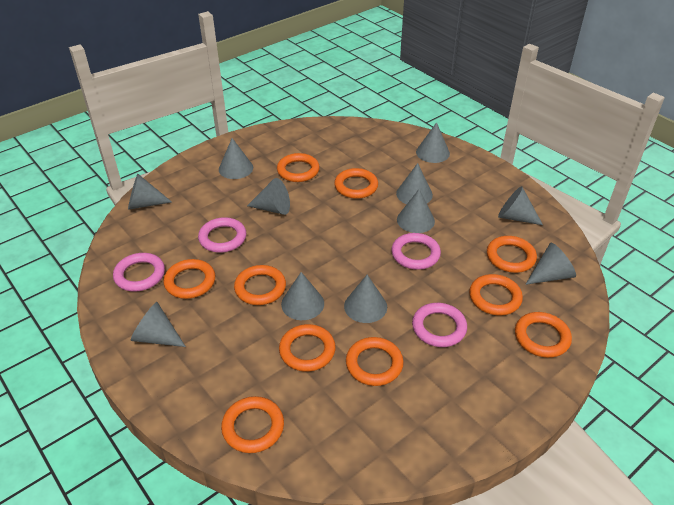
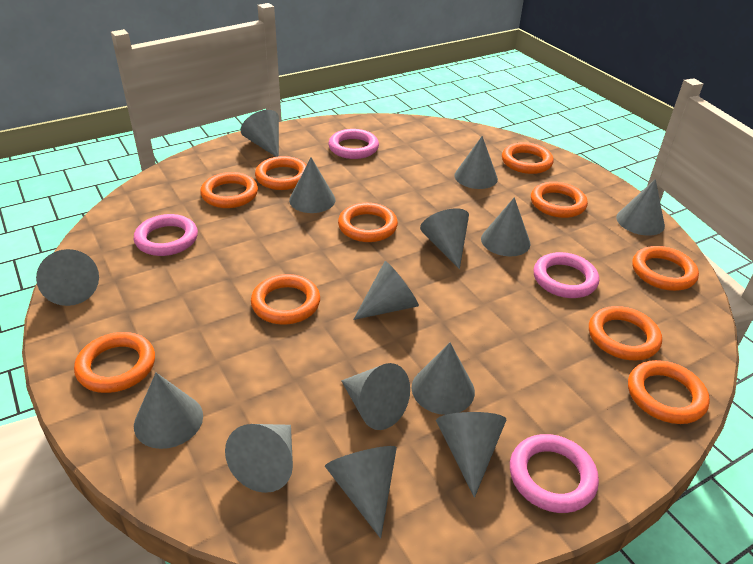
grey cone: [128,174,172,210] [130,302,186,347] [219,138,253,179] [247,178,290,215] [281,272,324,320] [344,275,387,323] [396,163,433,204] [397,189,435,233] [416,122,450,163] [498,186,543,225] [525,243,576,285] = 11 -> [36,249,99,306] [134,373,203,449] [225,424,293,493] [240,110,279,157] [289,157,335,213] [325,446,397,539] [341,363,410,430] [353,261,419,320] [411,343,475,415] [420,208,469,269] [436,412,506,498] [454,136,498,189] [481,197,530,256] [616,179,665,236] = 14

